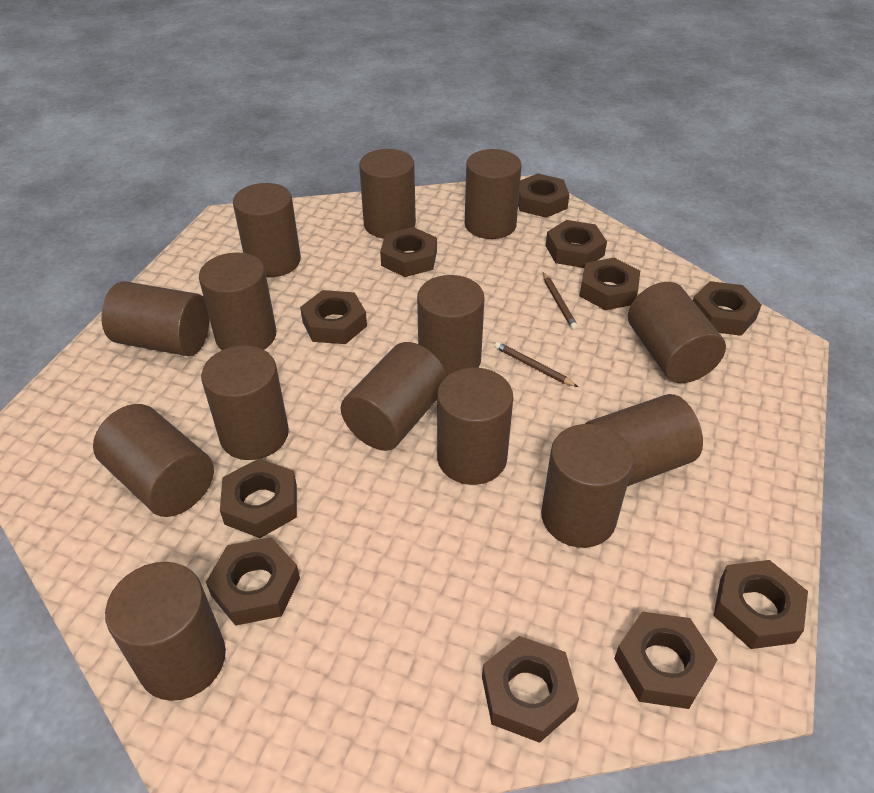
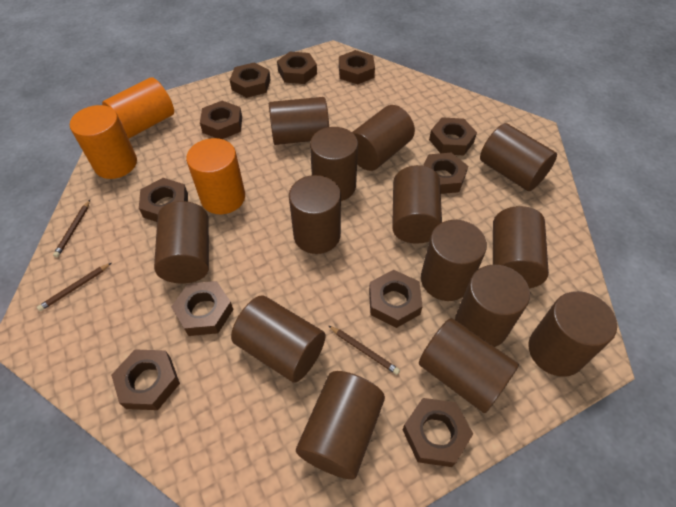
brown pencil: [494,342,578,387] [543,272,578,330] = 2 -> [37,263,111,311] [53,200,90,258] [328,325,400,375] = 3
orange cylinder: none = 0 -> [70,105,137,179] [102,77,174,139] [186,138,245,214] = 3

